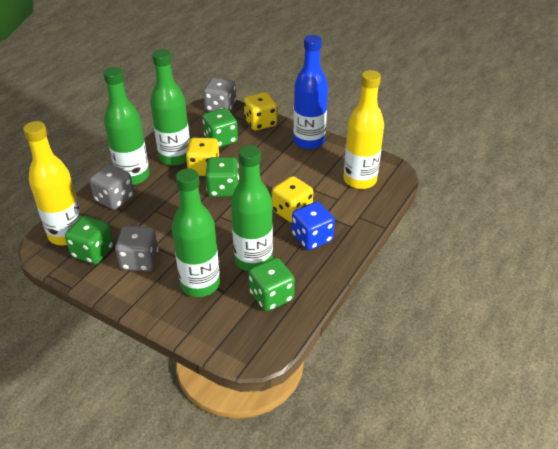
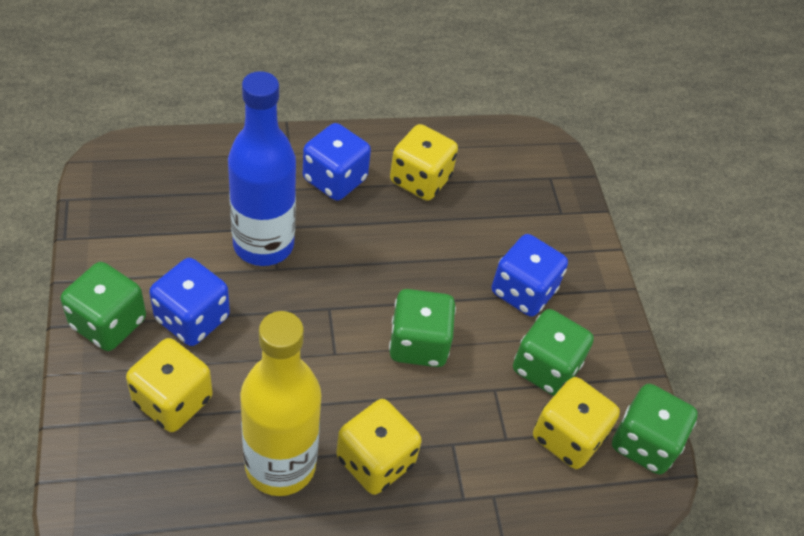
blue dice: [292,202,335,250] = 1 -> [149,258,230,346] [303,123,371,201] [491,234,568,317] = 3
green bottle: [103,67,150,185] [150,49,190,166] [172,168,220,297] [231,145,273,271] = 4 -> none = 0
grey dice: [89,164,134,210] [115,226,159,271] [203,78,236,112] = 3 -> none = 0
yellow bottle: [23,121,82,245] [343,70,384,189] = 2 -> [240,311,321,496] = 1
yellow dice: [186,138,220,176] [244,92,277,131] [272,176,313,223] = 3 -> [126,338,213,432] [336,399,422,495] [390,124,458,201] [533,377,620,469] = 4

